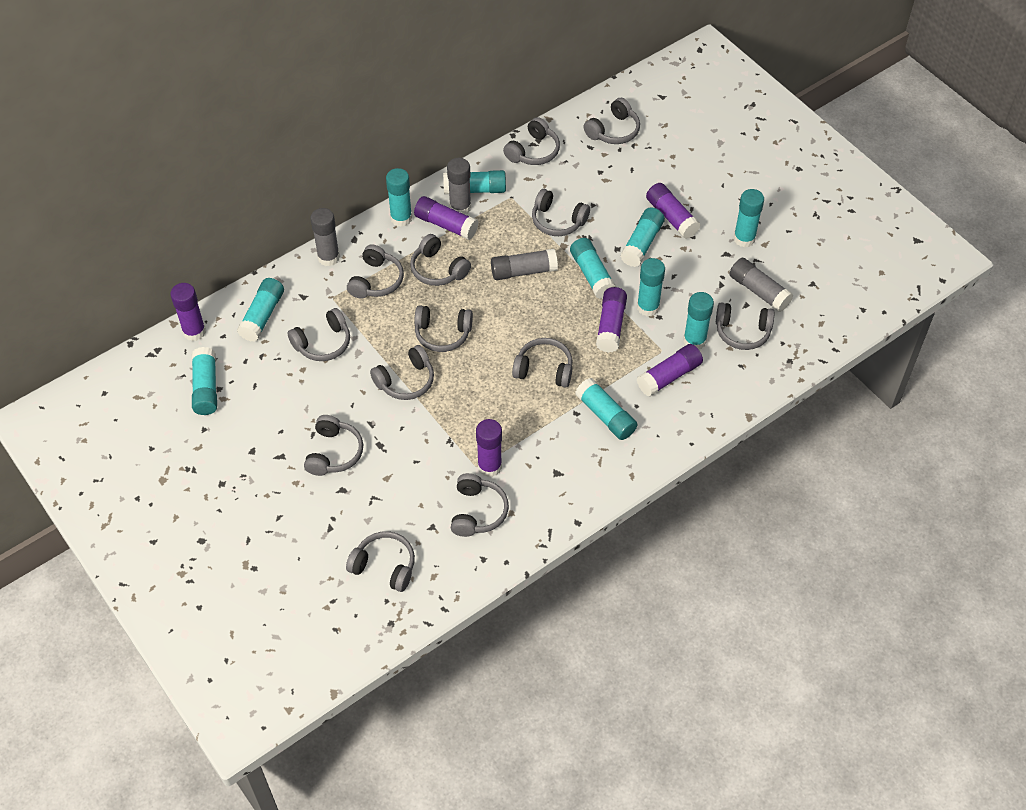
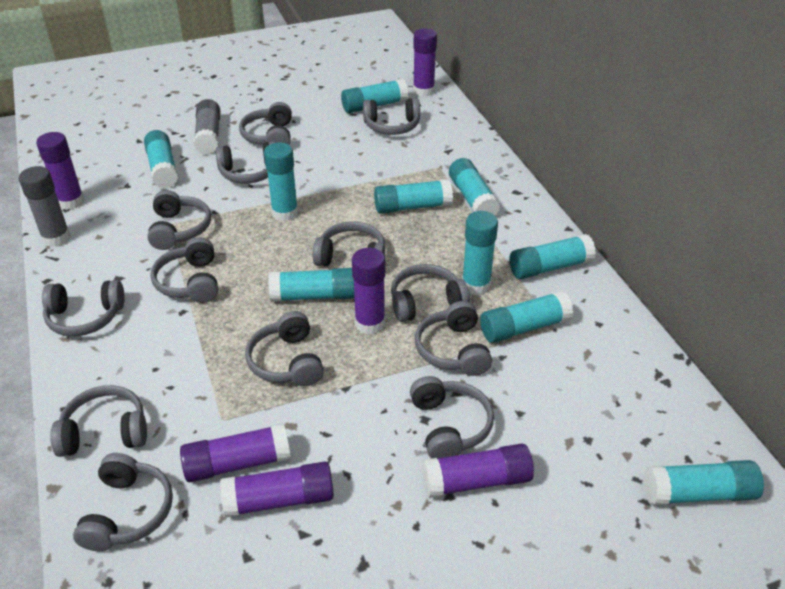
grey glue stick: [310,208,340,266] [447,158,471,214] [491,249,558,280] [729,258,793,312] = 4 -> [19,166,71,247] [194,99,220,154] = 2

